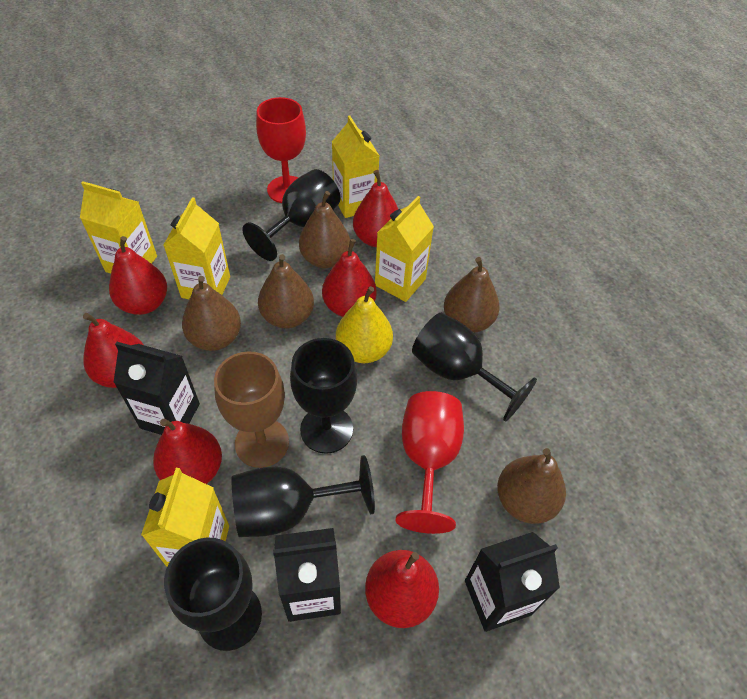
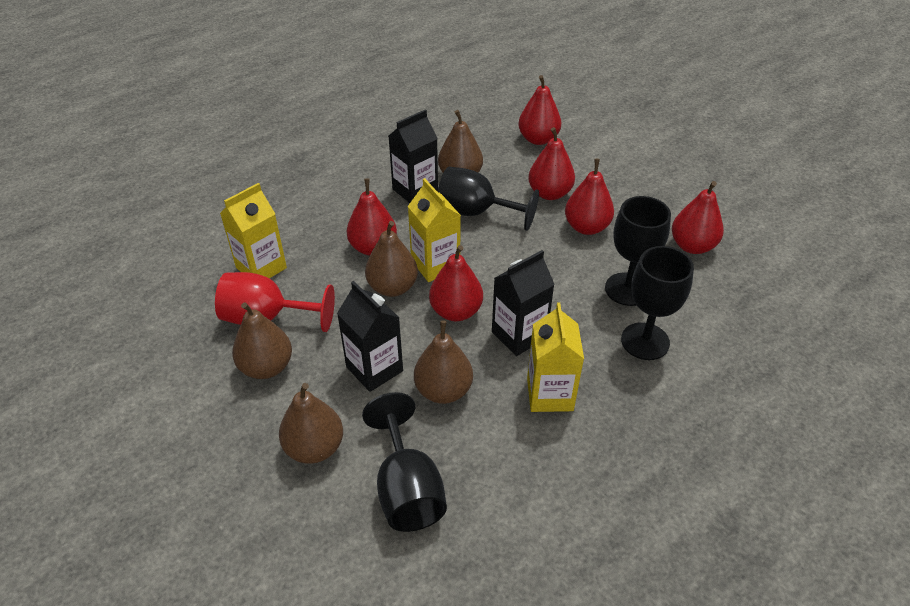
black goblet: [164,538,262,651] [232,455,375,537] [242,169,341,261] [290,338,357,454] [412,313,537,422] = 5 -> [362,392,447,532] [438,167,539,231] [605,196,671,306] [621,246,694,360] = 4
brown goblet: [214,351,289,468] = 1 -> none = 0
red goblet: [256,97,306,203] [395,391,464,534] = 2 -> [215,272,335,332] = 1
yellow carton: [80,181,157,274] [141,468,229,567] [164,197,230,299] [332,115,379,218] [375,196,434,302] = 5 -> [220,183,287,278] [408,178,461,282] [527,302,584,412] = 3
yellow pear: [336,286,393,363] = 1 -> none = 0

